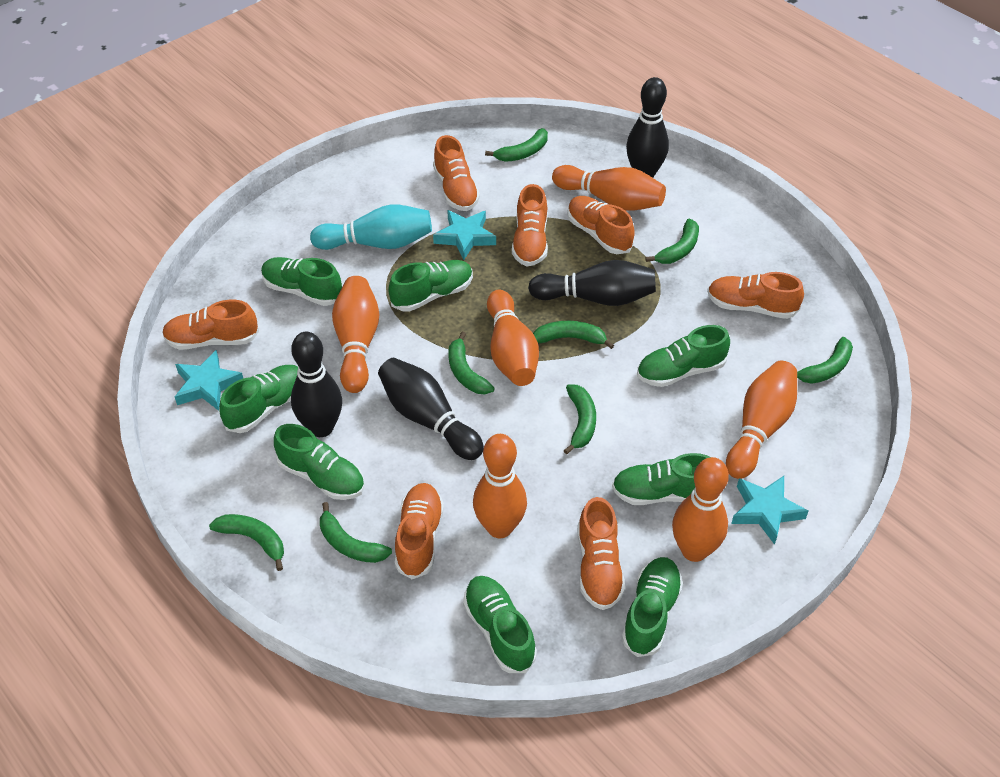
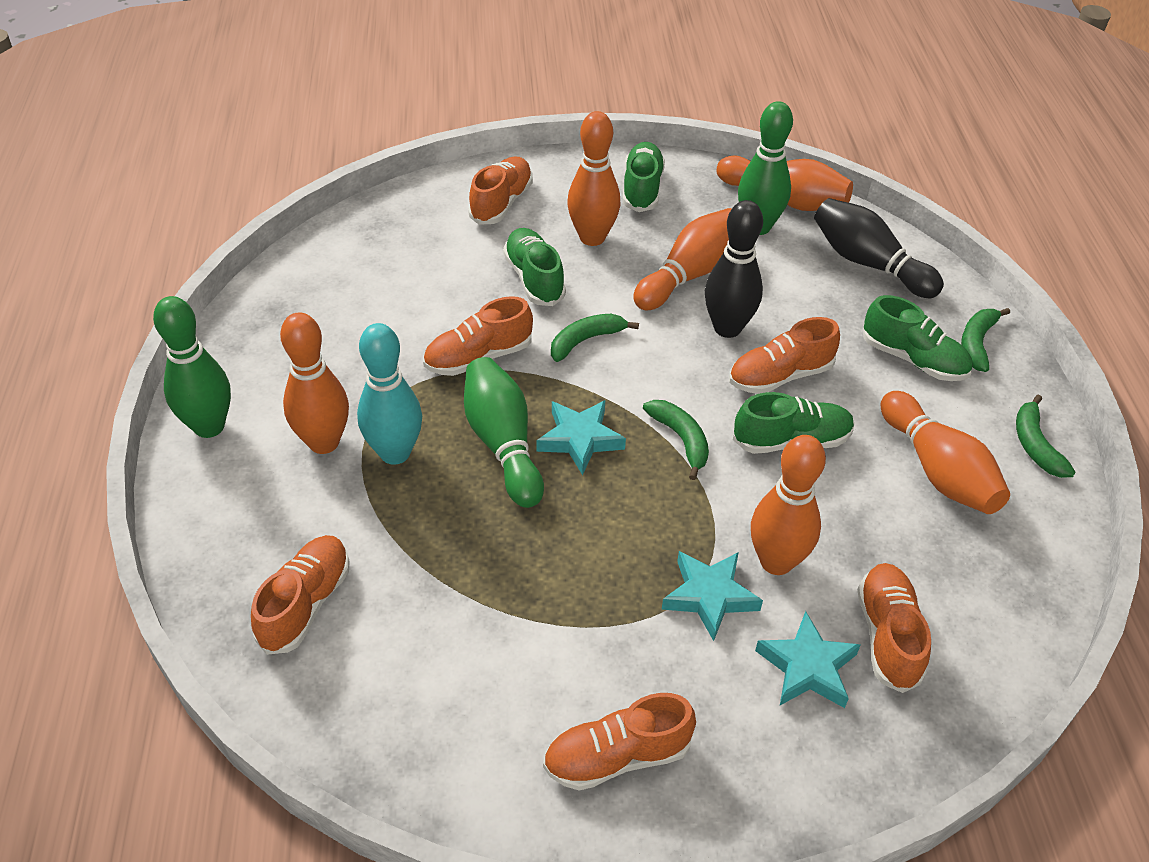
black bowling pin: [291,332,342,437] [378,358,484,460] [528,260,656,306] [626,77,669,178] = 4 -> [705,200,763,338] [814,198,944,298] = 2
green banana: [209,514,284,571] [320,502,392,563] [448,331,495,395] [485,128,548,162] [533,321,614,349] [564,384,596,454] [645,219,699,264] [797,337,853,384] = 8 -> [551,314,639,362] [643,400,709,480] [961,308,1010,372] [1016,395,1075,478] = 4
green bowling pin: none = 0 -> [153,296,231,438] [464,357,544,508] [738,101,793,235] = 3
green shoe: [219,365,298,433] [261,257,342,306] [274,424,365,500] [388,260,473,312] [463,576,537,673] [612,453,710,505] [622,557,683,657] [637,325,730,387] = 8 -> [503,228,566,306] [623,142,665,212] [733,392,855,454] [863,295,973,381] = 4
orange shoe: [162,300,259,350] [395,483,444,579] [433,135,480,211] [512,184,548,266] [567,196,635,254] [577,497,625,610] [707,272,804,319] = 7 -> [251,535,349,655] [423,296,533,376] [468,156,533,225] [543,693,696,790] [729,317,840,394] [858,563,931,693] = 6

